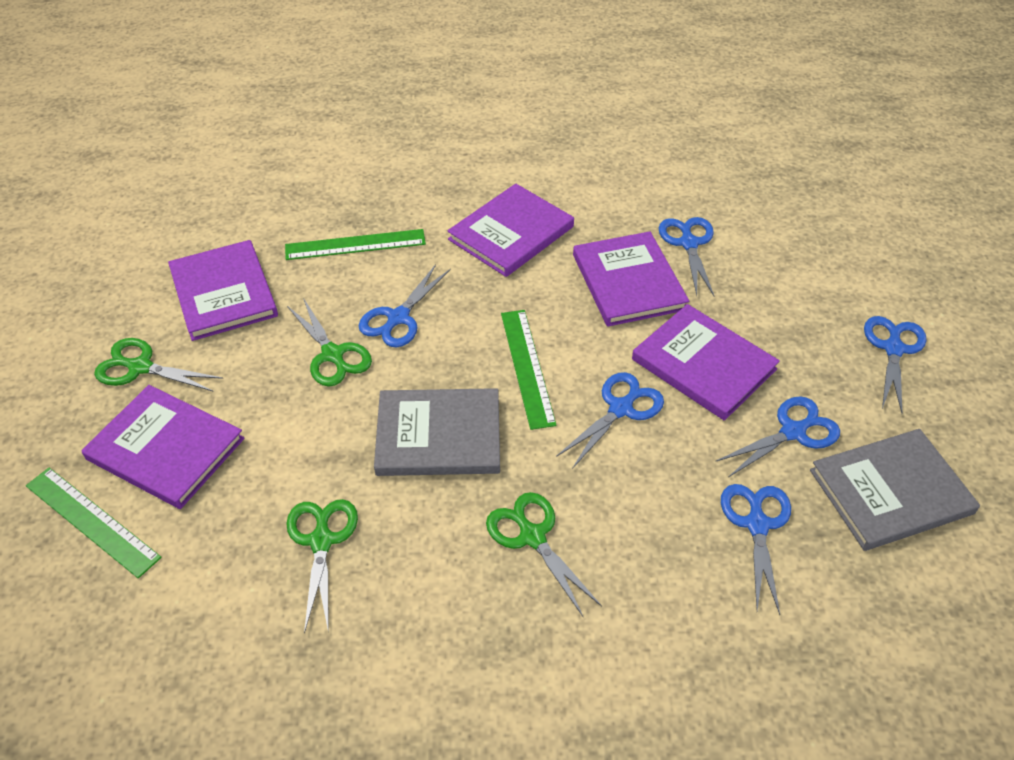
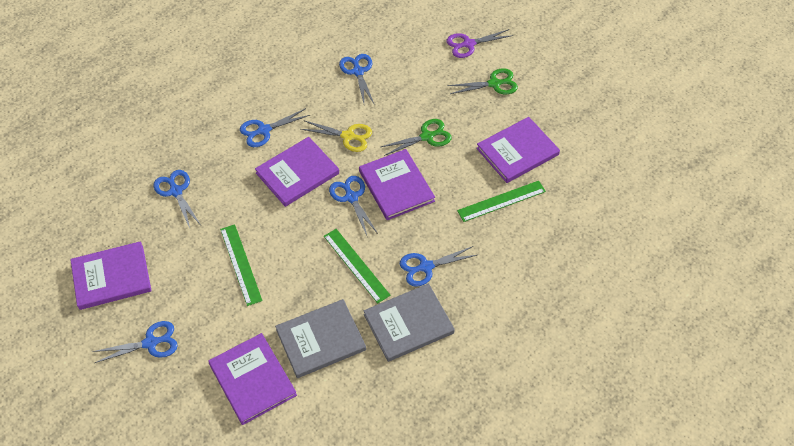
green scissors: [94,338,223,392] [286,499,358,634] [287,298,372,387] [486,492,602,616] = 4 -> [381,119,452,156] [447,68,518,94] = 2
purple scissors: none = 0 -> [446,29,513,58] = 1
yellow scissors: none = 0 -> [301,120,372,152] = 1

